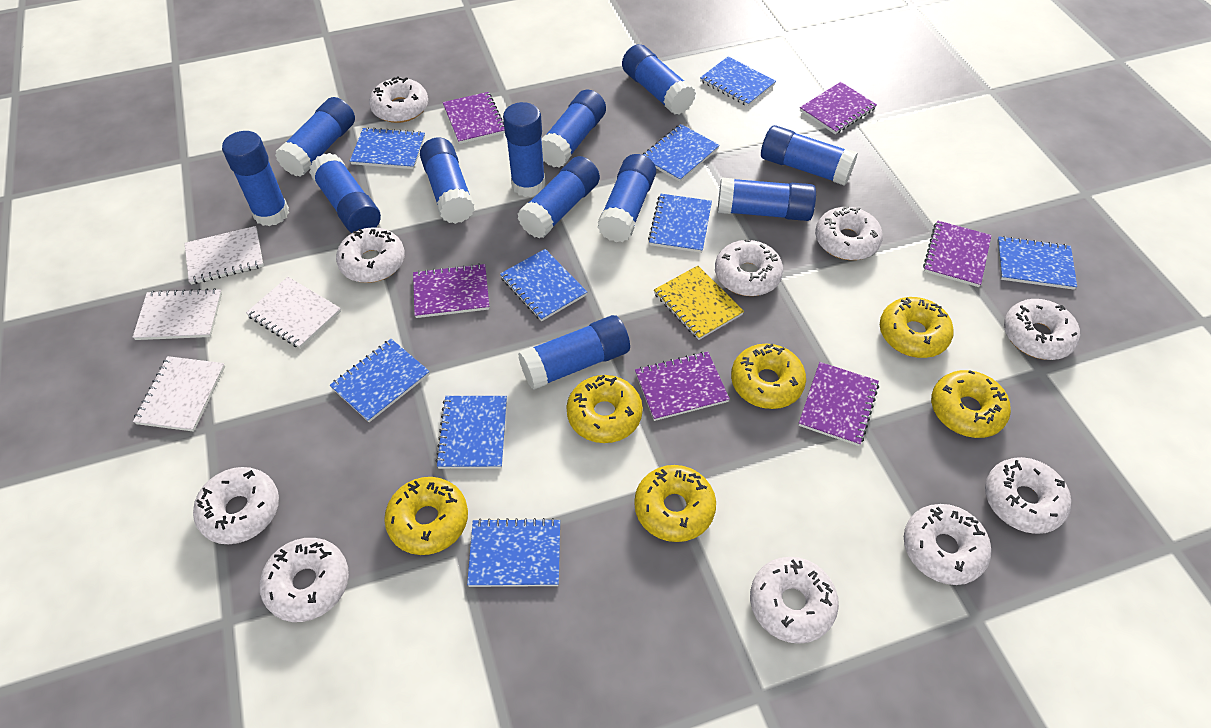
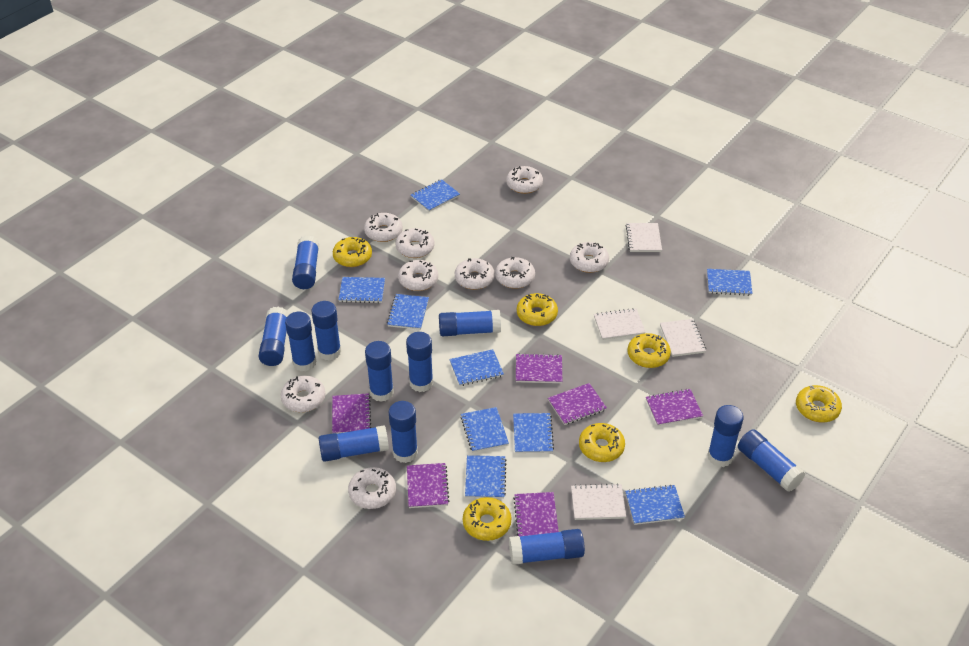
white donut: [193,467,279,544] [260,538,349,622] [336,227,405,283] [369,77,428,123] [715,239,783,296] [750,557,839,644] [815,206,883,260] [904,504,991,585] [985,457,1071,534] [1004,299,1080,360] = 10 -> [281,376,326,412] [348,467,396,509] [364,213,403,242] [396,228,434,258] [398,260,438,291] [455,258,495,290] [495,257,535,289] [506,166,543,194] [570,242,609,273] = 9
yellow notebook: [654,266,744,340] = 1 -> none = 0

